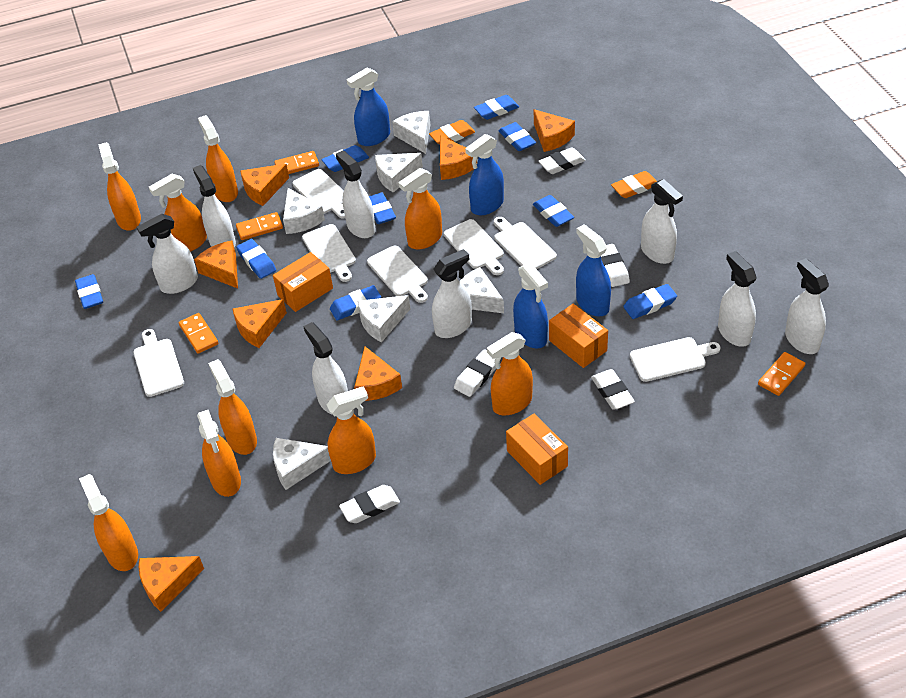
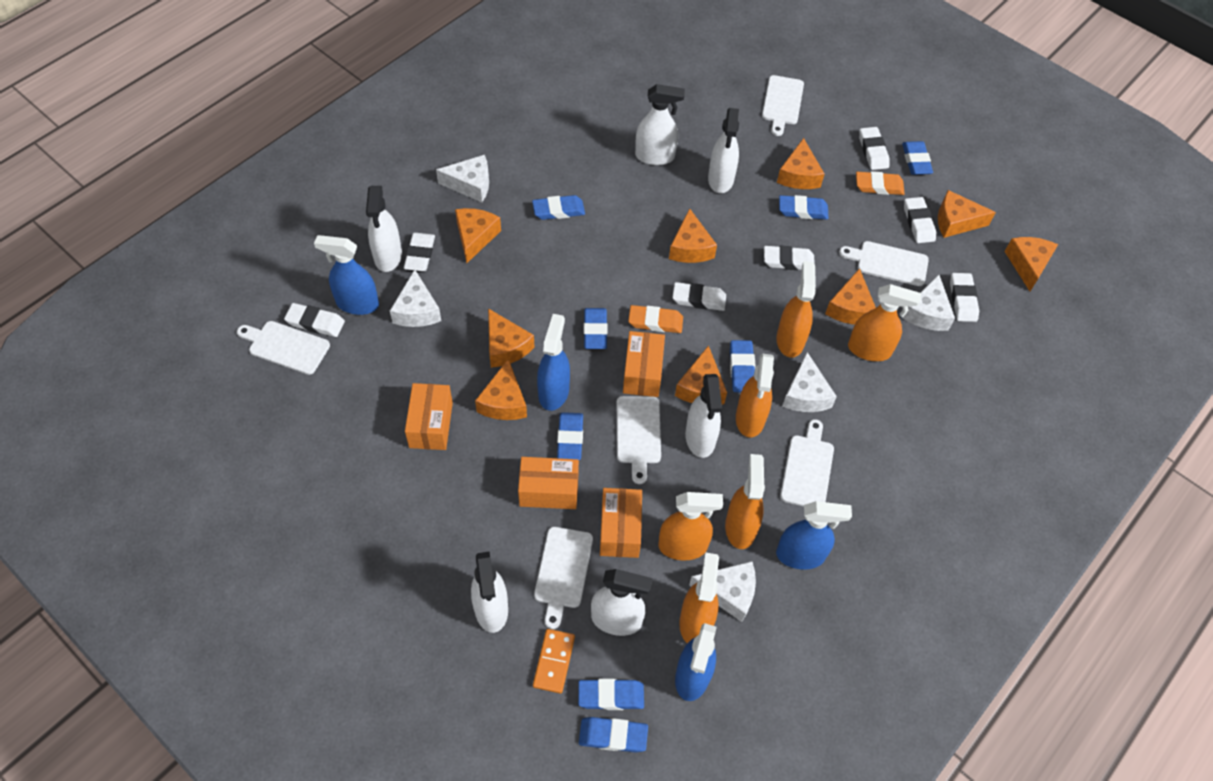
blue eraser: [75,274,103,309] [236,239,276,279] [321,145,369,172] [330,285,381,320] [369,193,396,224] [474,95,519,120] [499,122,536,151] [533,195,574,227] [623,284,677,319] = 9 -> [532,195,585,220] [557,412,583,460] [578,679,644,710] [579,717,648,753] [584,308,608,349] [730,340,756,392] [779,195,828,220] [902,141,933,175] = 8
orange box: [273,252,333,312] [506,414,568,485] [549,304,608,368] = 3 -> [405,383,453,450] [518,457,579,509] [600,488,642,558] [623,331,665,397] = 4
orange cheese: [139,556,204,612] [194,241,238,289] [232,299,287,348] [240,164,289,206] [354,346,402,401] [440,136,477,180] [534,109,575,152] = 7 -> [455,208,501,263] [475,359,527,420] [488,308,534,368] [669,208,717,263] [675,345,727,404] [777,138,825,189] [825,268,876,325] [938,190,996,238] [1004,237,1058,291] = 9
orange domino: [179,313,218,354] [236,212,283,240] [274,151,319,174] [758,352,805,396] = 4 -> [533,629,575,693] = 1
orange spray bottle: [79,474,138,571] [98,142,141,231] [149,174,207,252] [197,410,241,497] [198,115,238,202] [208,359,257,455] [327,386,376,474] [398,168,442,250] [487,332,533,415] = 9 -> [658,492,723,561] [679,552,719,643] [725,454,765,549] [736,353,774,437] [776,261,816,358] [848,284,921,361] = 6
white cheese: [273,438,331,490] [283,188,325,234] [357,295,410,343] [375,153,423,193] [392,111,430,154] [460,267,504,313] = 6 -> [390,270,441,327] [436,155,489,202] [689,561,756,622] [782,352,837,412] [901,274,955,331] = 5
white cutting board: [133,329,184,397] [293,169,345,219] [302,224,356,282] [367,246,428,303] [444,219,504,275] [494,217,557,269] [630,337,721,382] = 7 -> [237,321,330,375] [534,527,593,629] [617,396,661,484] [762,75,804,136] [780,419,834,507] [839,241,929,286] = 6
white eraser: [339,485,400,523] [454,349,496,397] [539,147,586,174] [591,369,635,410] [601,244,630,287] = 5 -> [284,303,345,337] [404,233,435,271] [672,282,726,311] [764,246,815,270] [859,127,890,170] [904,197,936,243] [950,273,979,322] = 7
white spray bottle: [137,214,198,294] [193,165,236,248] [303,322,348,414] [336,151,375,238] [432,249,472,338] [641,179,683,264] [718,251,757,347] [785,258,829,354] = 8 -> [366,186,402,272] [471,552,508,633] [591,569,653,636] [635,84,685,165] [685,374,722,458] [708,108,739,193] = 6

